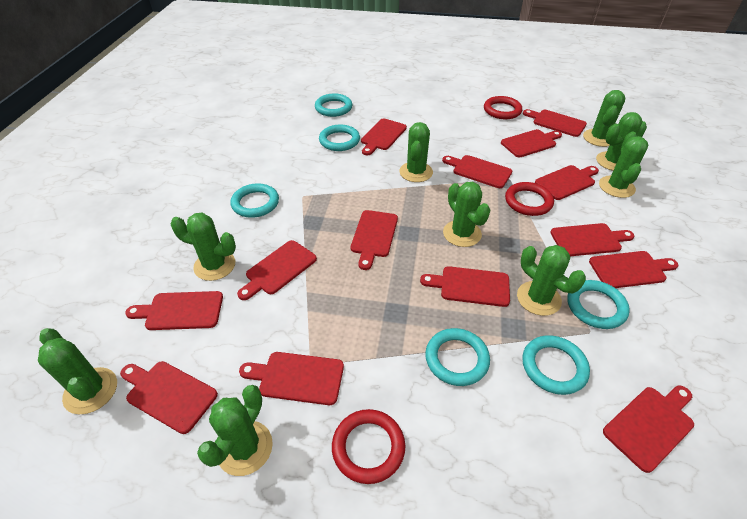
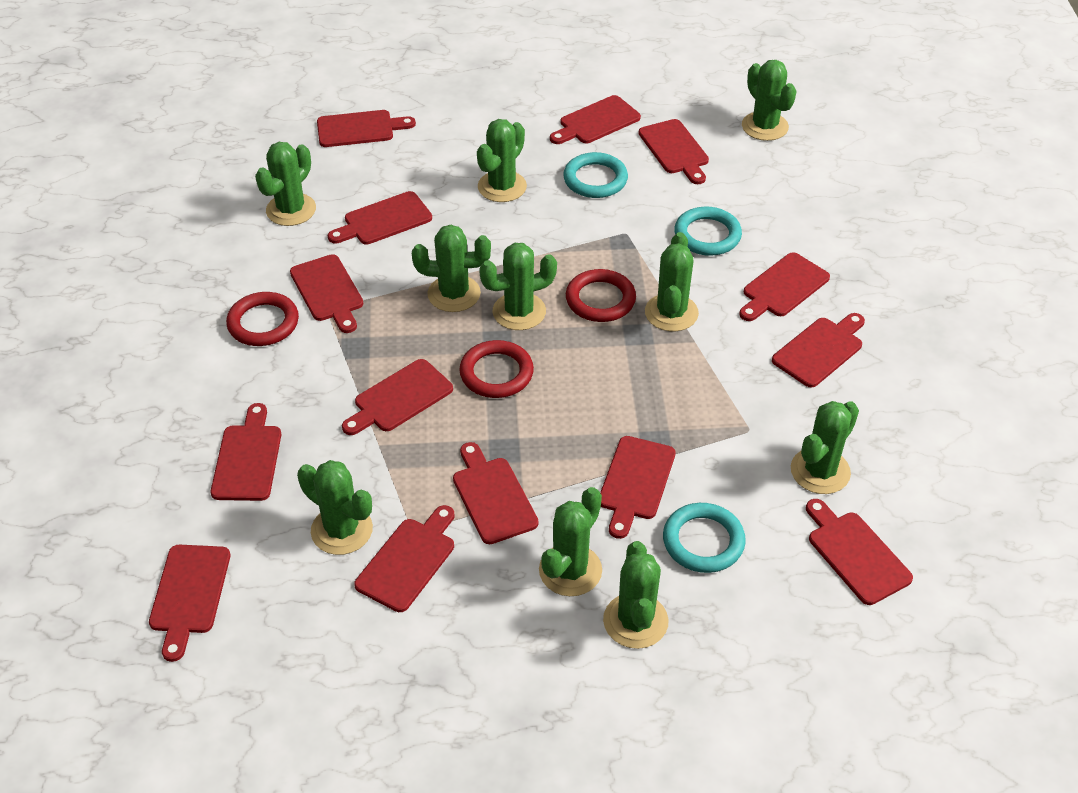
green cactus: [38,328,117,414] [171,213,236,281] [197,385,273,476] [399,122,433,182] [443,182,490,247] [517,245,586,316] [583,90,625,147] [596,112,647,171] [599,132,648,198] = 9 -> [255,142,316,226] [297,460,373,555] [412,225,491,312] [477,119,527,202] [479,243,557,330] [539,487,602,596] [603,541,669,649] [645,232,699,331] [742,60,797,141] [791,401,859,494] = 10
turquoise ring: [230,183,279,218] [315,94,352,117] [319,124,360,151] [425,328,490,386] [522,335,590,395] [568,280,630,329] = 6 -> [563,152,628,198] [663,503,746,573] [674,206,742,256] = 3

